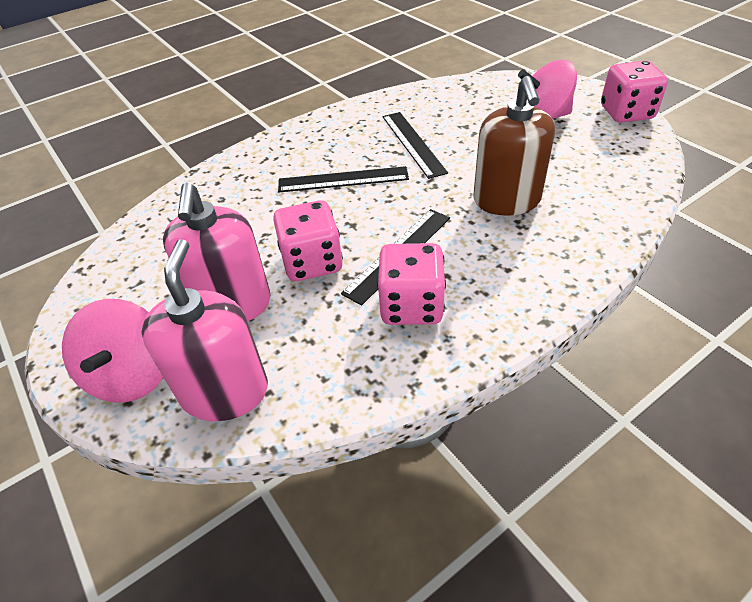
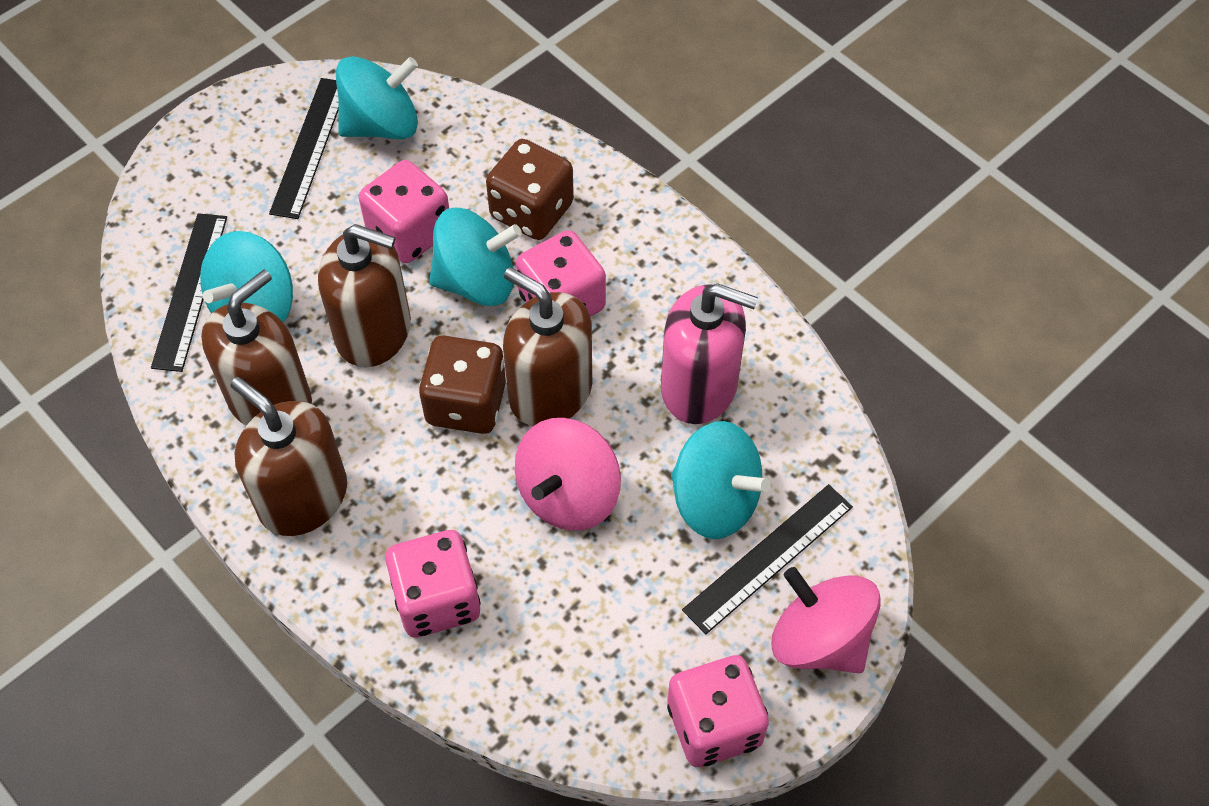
brown dice: none = 0 -> [419,336,506,434] [486,139,574,240] = 2
brown soap dispenser: [473,76,555,216] = 1 -> [201,270,312,426] [230,377,347,536] [318,224,411,367] [503,267,592,426] = 4
pink dice: [273,200,343,281] [377,243,446,325] [601,61,668,123] = 3 -> [359,160,449,263] [385,530,481,638] [516,230,606,317] [667,655,769,767] = 4
pink soap dispenser: [141,239,268,421] [163,183,271,322] = 2 -> [661,283,758,424] = 1
turquoise spinning top: none = 0 -> [200,231,293,322] [336,56,418,140] [429,208,522,306] [671,421,771,539] = 4

